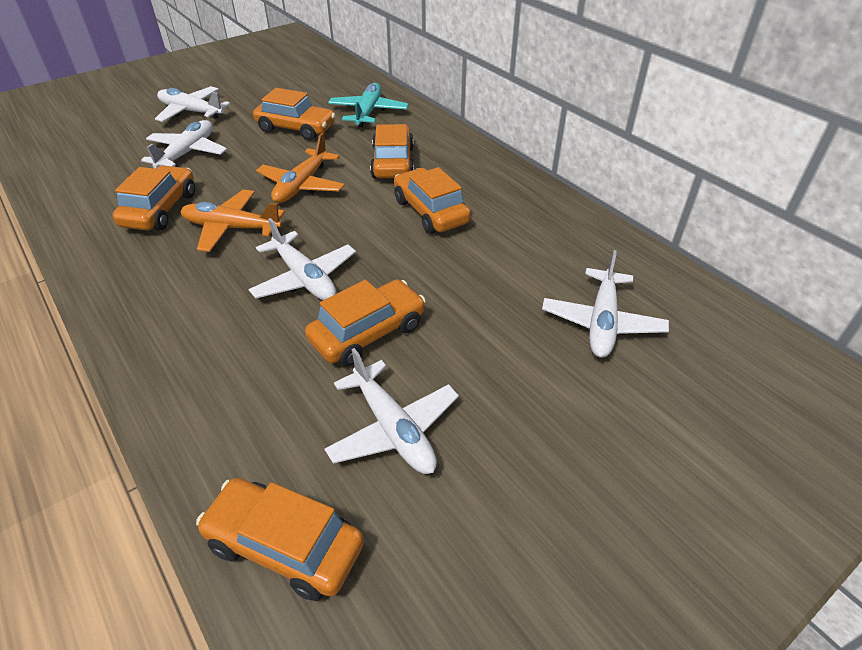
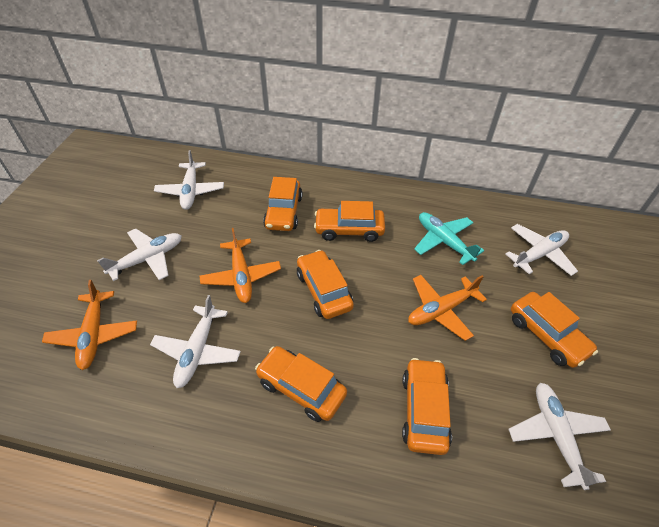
orange plane: [180,189,285,252] [256,133,345,203] = 2 -> [42,280,137,370] [200,228,281,303] [408,275,487,341] = 3

